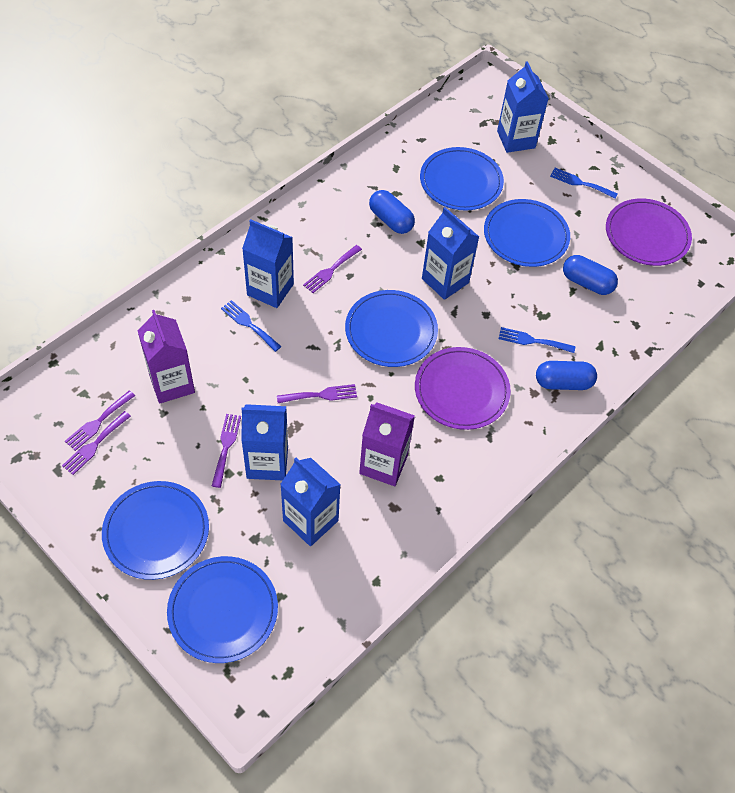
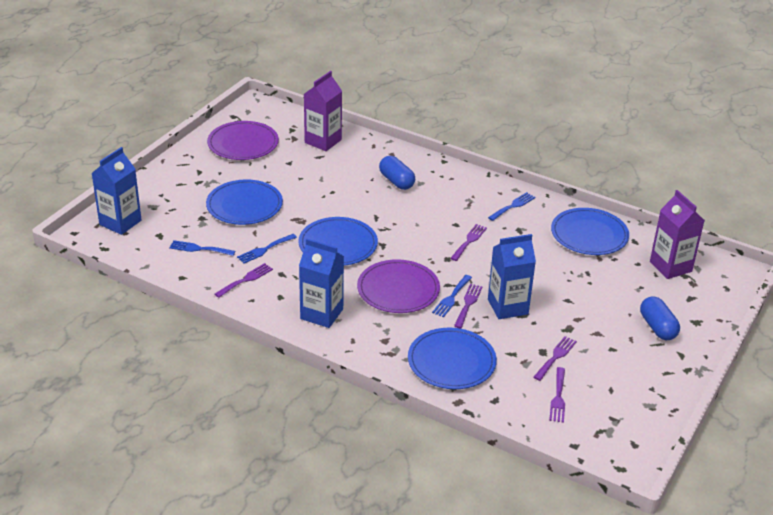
blue capsule: [369,190,415,234] [536,361,597,390] [563,255,618,295] = 3 -> [379,156,415,190] [640,296,680,340] = 2
blue carton: [241,404,288,480] [242,220,294,308] [280,458,341,546] [422,207,479,300] [497,61,549,153] = 5 -> [91,147,142,235] [299,238,344,328] [488,234,536,319] = 3
blue fork: [221,300,282,352] [499,327,576,353] [550,168,618,199] = 3 -> [169,240,235,256] [237,234,297,264] [432,275,472,317] [488,192,536,221] = 4
blue plate: [102,481,209,580] [167,556,278,663] [345,290,438,367] [420,147,504,210] [484,199,570,267] = 5 -> [206,180,283,225] [298,217,378,266] [408,328,497,389] [551,208,629,255] = 4

